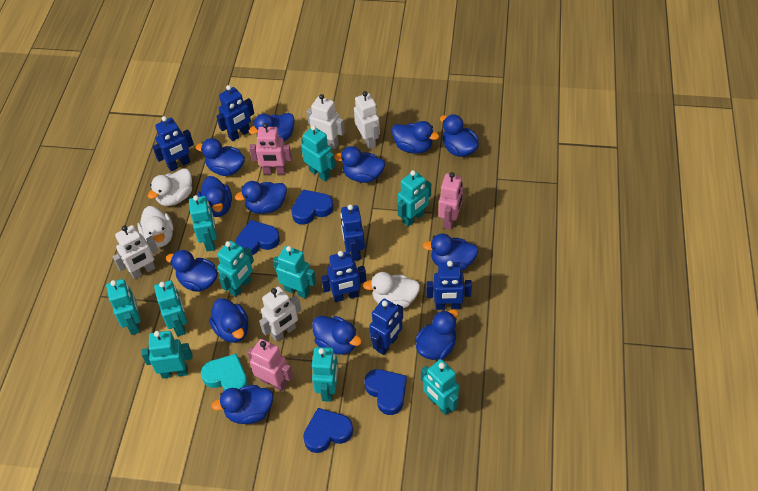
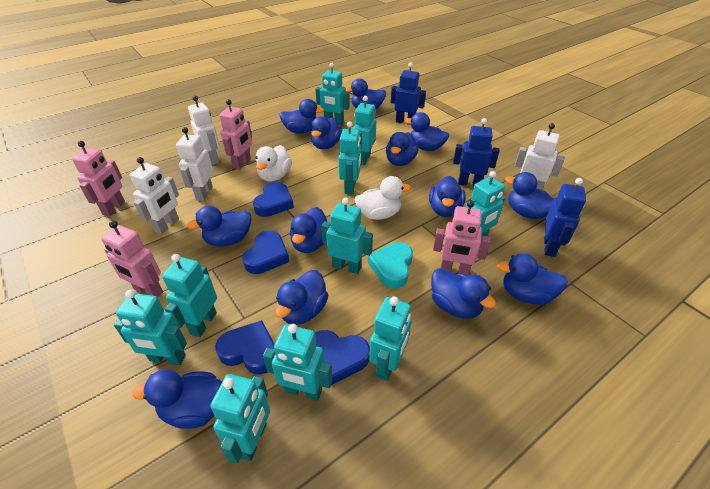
blue robot: [152,116,194,172] [216,85,254,141] [321,251,367,302] [340,204,365,261] [370,298,403,355] [426,261,472,310] = 6 -> [391,63,426,125] [453,118,499,186] [544,178,586,257] = 3
pink robot: [247,339,293,391] [249,123,292,175] [438,172,463,230] = 3 -> [72,141,125,216] [101,221,163,297] [219,99,252,170] [433,200,491,276] = 4
white duck: [138,206,173,247] [148,168,192,206] [363,272,420,308] = 3 -> [256,145,292,182] [355,176,411,220] = 2

